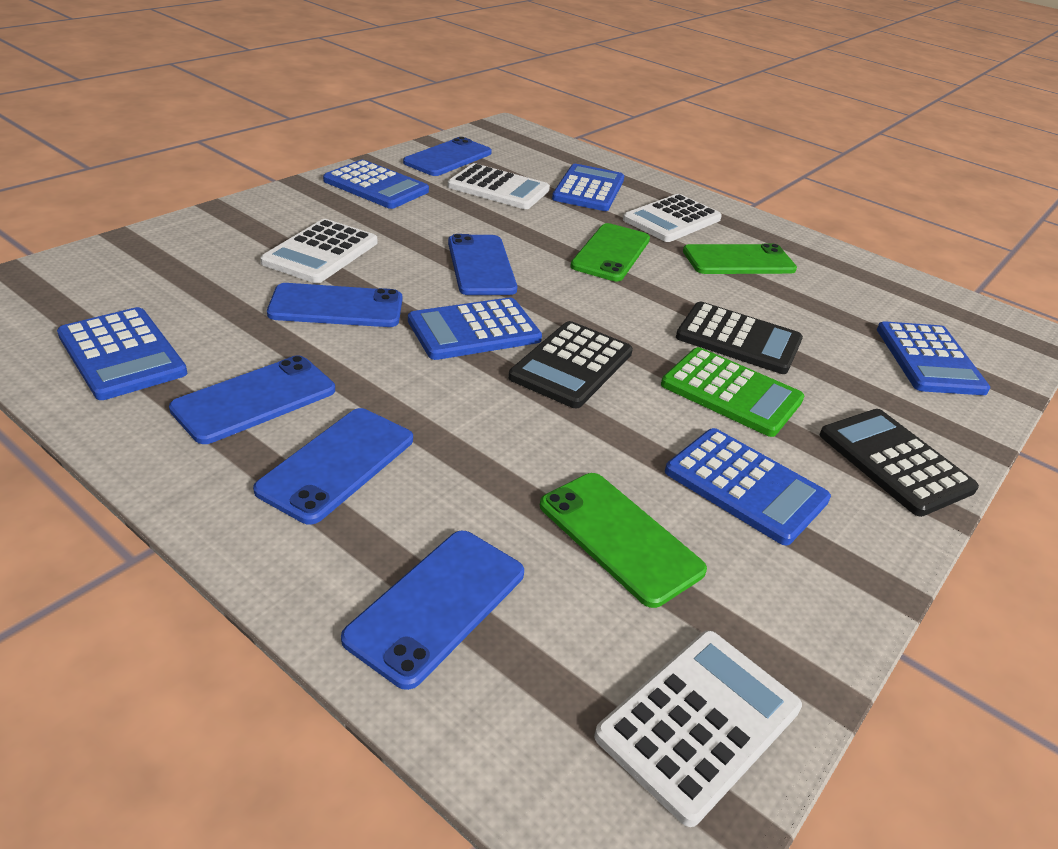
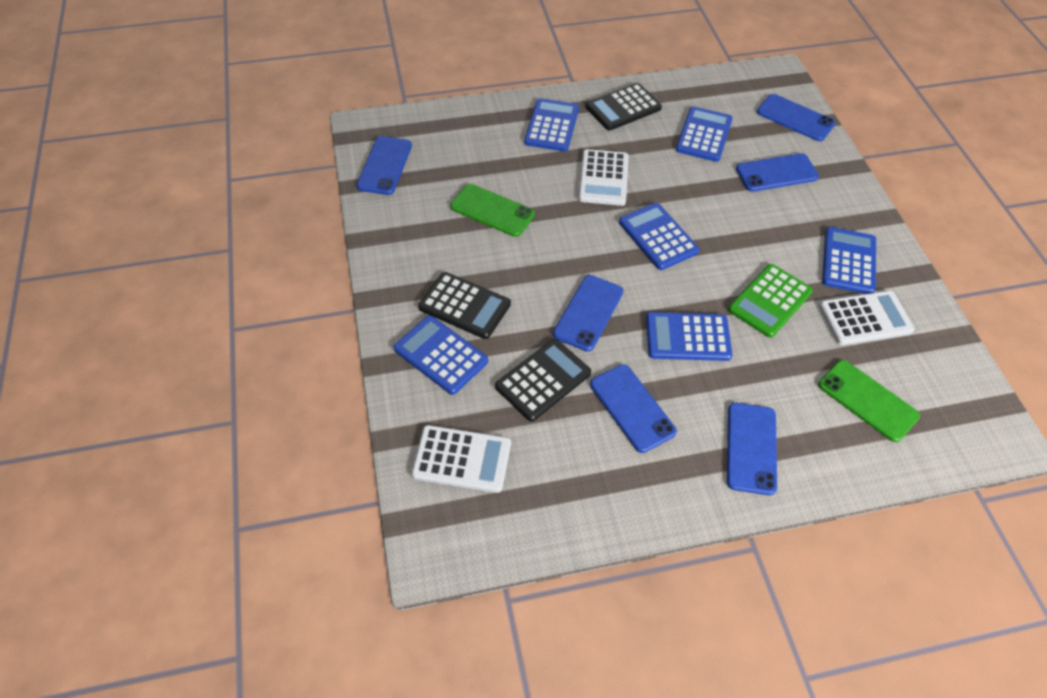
green phone: [540,473,707,608] [570,223,650,281] [683,244,797,274] = 3 -> [450,184,535,237] [818,360,920,442] = 2
white calculator: [260,219,377,283] [448,163,550,209] [594,630,802,827] [623,194,722,242] = 4 -> [411,425,511,493] [579,149,629,206] [819,291,915,345] = 3

